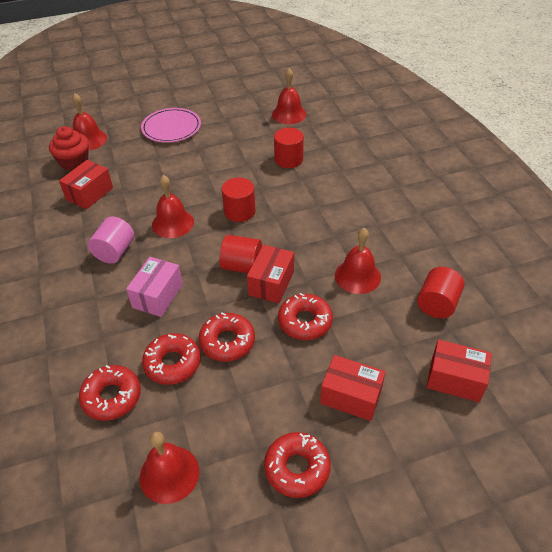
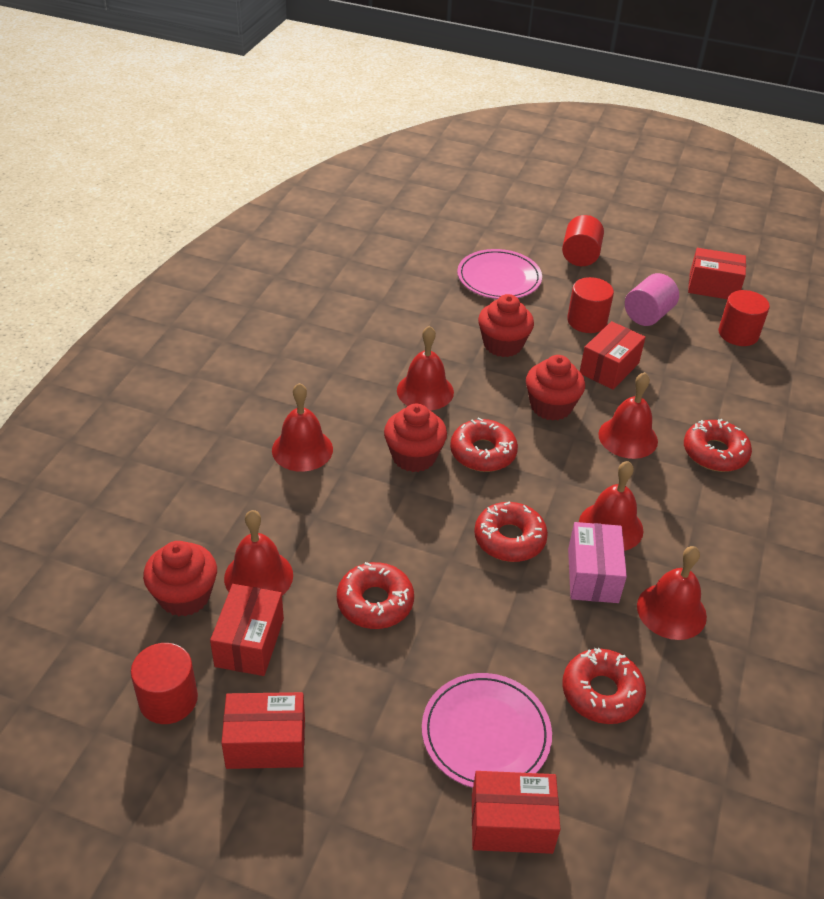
pink plate: [141,108,201,143] = 1 -> [422,673,552,788] [457,249,542,299] = 2
red bell: [72,93,107,150] [140,432,199,504] [152,175,194,238] [272,68,306,124] [335,228,381,294] = 5 -> [224,510,293,595] [272,383,333,472] [397,326,454,411] [579,461,644,551] [598,372,658,459] [637,546,707,640] = 6
red box: [59,160,113,209] [247,245,294,303] [320,355,386,421] [426,340,492,402] = 4 -> [210,584,284,676] [221,692,305,769] [472,771,560,854] [580,321,646,390] [688,248,746,299] = 5
red cupcake: [49,126,89,171] = 1 -> [143,541,217,616] [384,404,447,472] [478,294,534,357] [526,355,585,421] = 4

